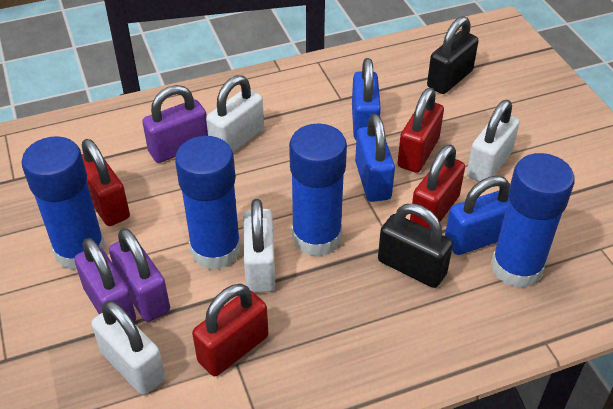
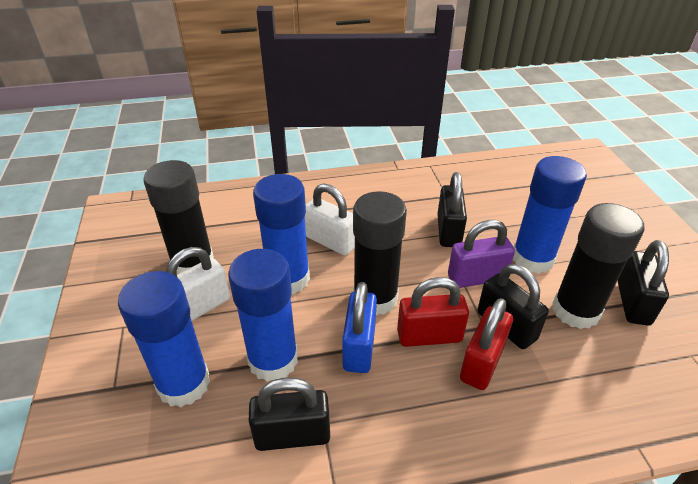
black glue stick: none = 0 -> [143,160,214,274] [353,191,407,315] [553,203,645,329] = 3
black padlock: [378,203,453,288] [427,16,479,94] = 2 -> [249,377,330,451] [438,172,467,247] [478,264,549,349] [618,240,669,326] = 4
blue padlock: [352,58,381,140] [355,114,395,202] [445,176,510,255] = 3 -> [342,282,377,373] = 1
purple padlock: [74,238,136,322] [109,228,170,322] [142,85,208,163] = 3 -> [448,220,515,288] = 1
red padlock: [82,139,130,226] [192,284,268,376] [397,88,444,173] [410,144,465,230] = 4 -> [397,277,469,347] [460,298,513,390] = 2
white padlock: [91,301,165,395] [206,75,264,152] [243,199,275,293] [467,100,520,182] = 4 -> [166,247,230,321] [305,184,355,255] = 2

